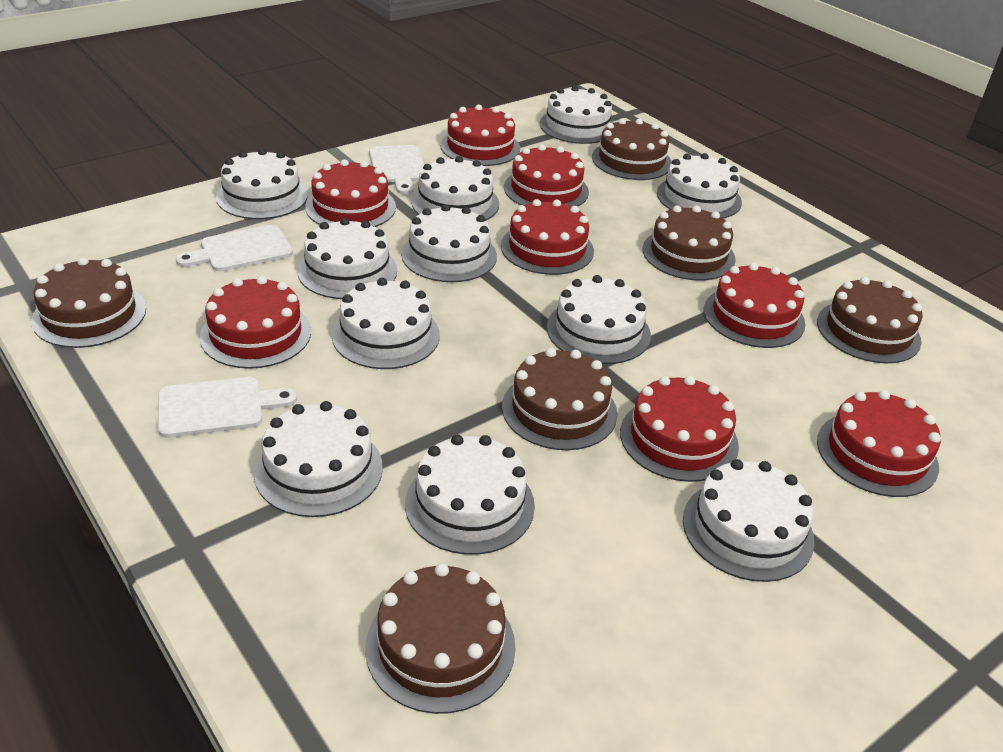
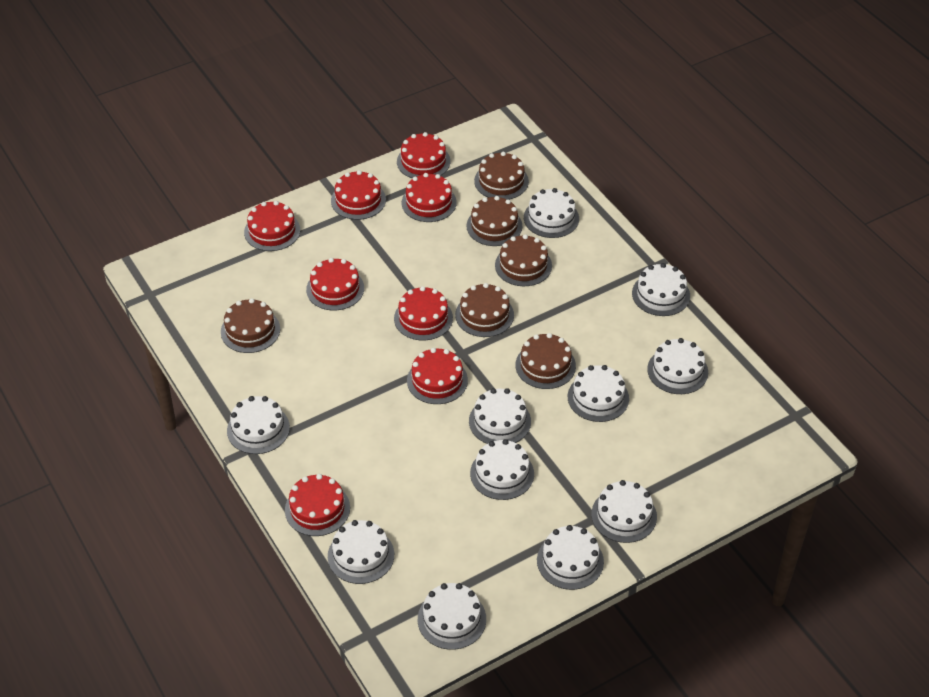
white cutting board: [158,377,297,438] [176,225,293,271] [369,145,424,195] = 3 -> none = 0

